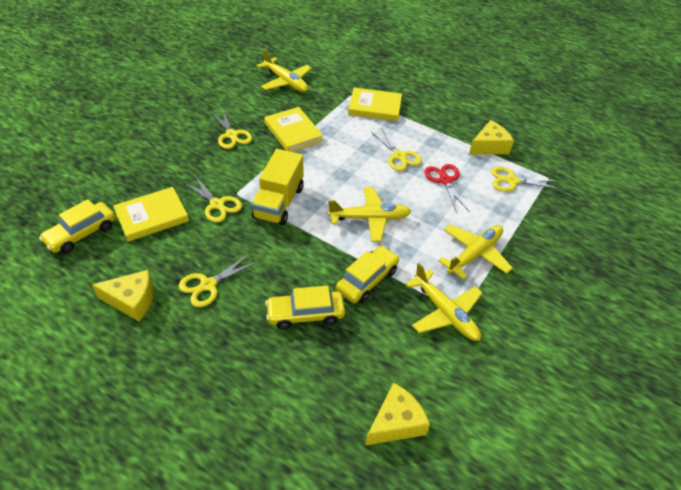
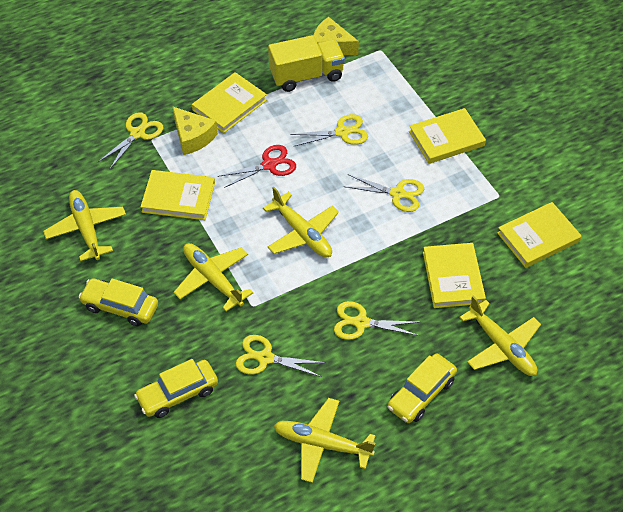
yellow book: [113,187,189,242] [264,107,323,152] [348,88,402,121] = 3 -> [140,170,215,220] [192,72,267,133] [409,108,486,164] [423,243,486,308] [497,202,582,268] = 5
yellow cheese: [92,270,154,321] [365,383,430,445] [469,120,514,154] = 3 -> [172,106,218,155] [314,17,359,55] = 2
yellow plane: [257,49,312,92] [328,187,411,242] [405,263,483,341] [438,225,513,280] = 4 -> [43,190,126,261] [174,243,253,311] [263,187,339,257] [274,398,376,483] [459,295,541,376] = 5

